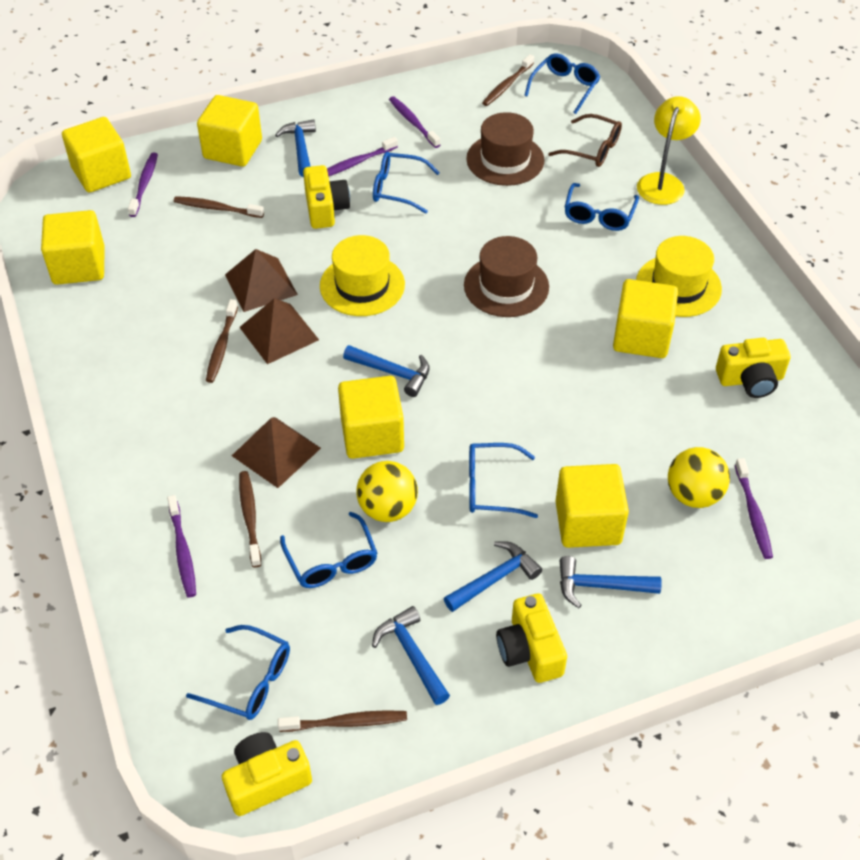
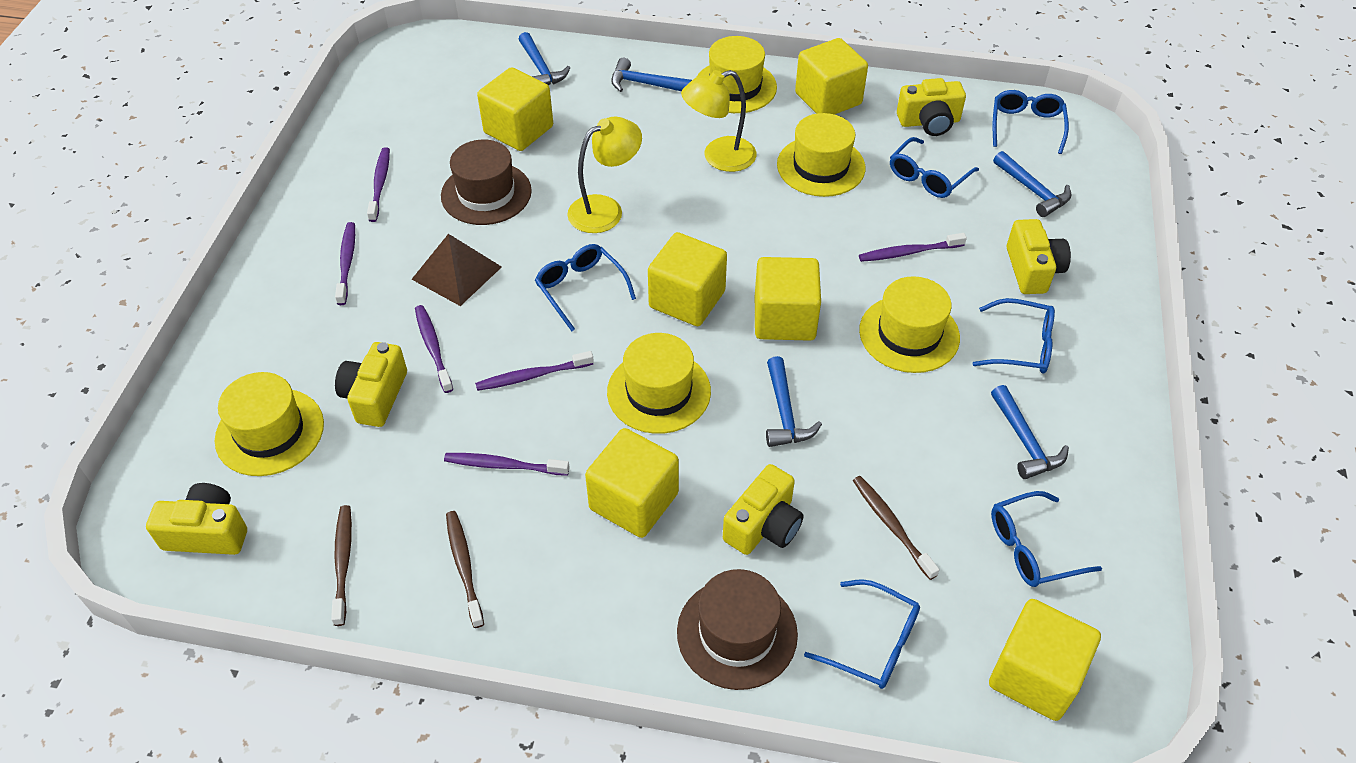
brown glasses: [548,114,622,167] = 1 -> none = 0
brown pyramid: [225,249,298,312] [232,417,321,488] [239,298,319,364] = 3 -> [412,234,502,306] = 1
brown toothbrush: [174,196,264,218] [206,299,238,383] [239,471,261,568] [278,710,407,732] [482,54,534,106] = 5 -> [331,505,352,626] [446,511,484,628] [853,476,939,580] = 3
purple toothbrush: [128,153,158,217] [167,495,196,597] [327,137,398,177] [389,96,440,148] [735,458,773,559] = 5 -> [335,222,355,305] [367,147,390,222] [415,305,453,393] [444,453,570,476] [475,351,594,391] [859,233,967,262] = 6
yellow ball: [356,461,418,522] [668,447,730,508] = 2 -> none = 0
yellow camera: [222,732,312,816] [303,165,350,229] [496,593,567,683] [716,338,791,398] = 4 -> [146,483,247,555] [335,342,407,427] [723,464,804,555] [897,78,966,136] [1007,219,1071,294] = 5
yellow hat: [320,235,405,316] [636,236,722,317] = 2 -> [215,372,324,476] [607,333,711,434] [697,36,777,113] [777,113,865,197] [859,276,960,373] = 5
yellow lamp: [637,96,701,205] = 1 -> [567,116,642,233] [681,70,757,172] = 2

